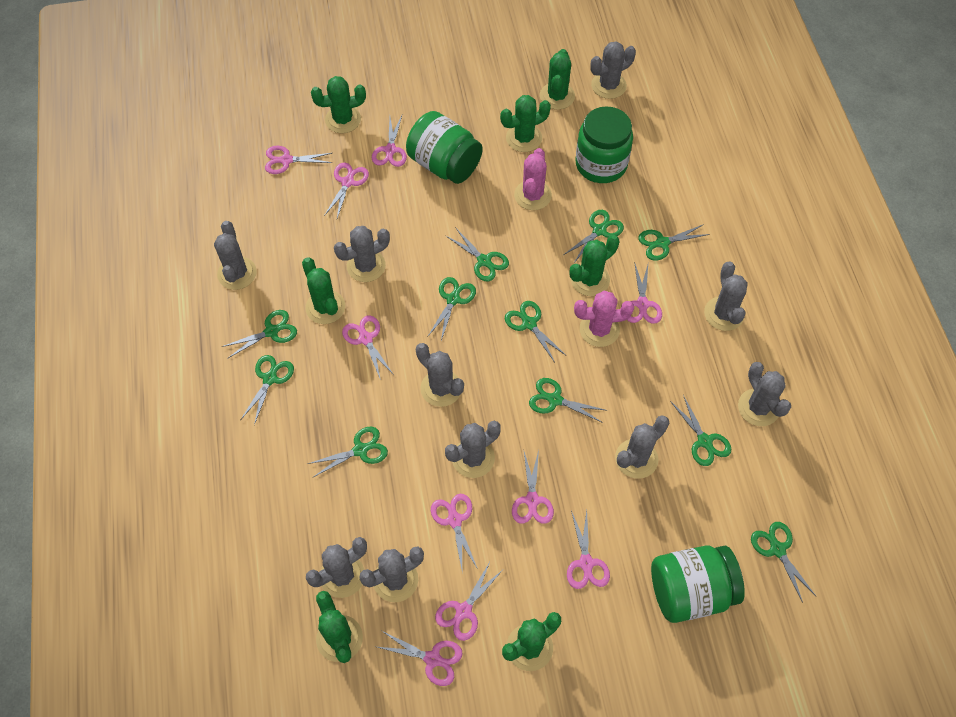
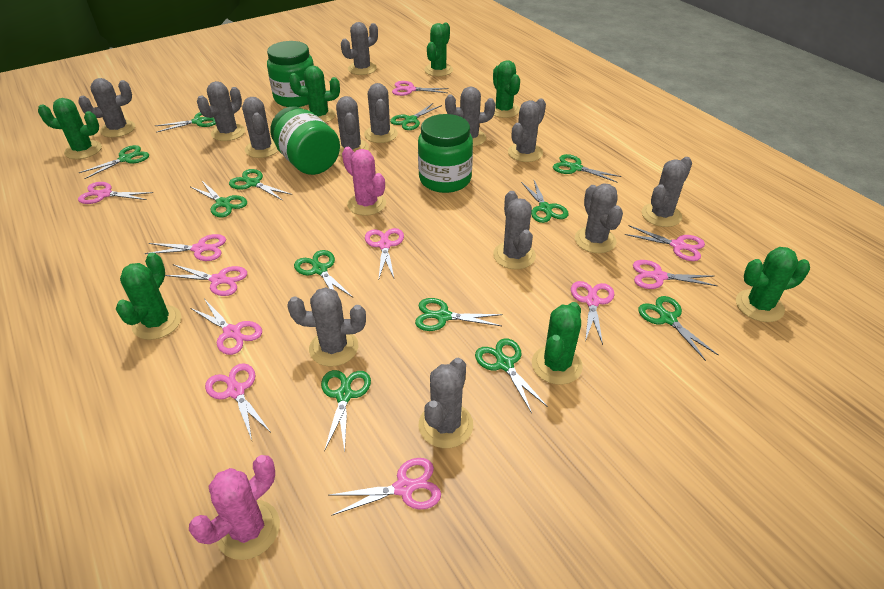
green scissors: [222,310,297,359] [241,355,294,425] [307,427,388,477] [428,277,476,340] [446,227,509,281] [505,301,565,362] [529,378,608,423] [563,210,624,264] [638,224,710,261] [670,395,731,466] [751,522,817,603] = 11 -> [79,145,149,179] [155,112,216,133] [191,180,247,217] [229,169,292,201] [294,250,352,297] [321,370,371,452] [390,103,442,130] [415,298,503,331] [475,339,548,413] [521,180,569,223] [553,154,622,183] [638,296,718,361] = 12
grey cactus: [214,221,257,290] [306,537,367,598] [334,226,390,282] [359,546,424,602] [416,343,464,407] [445,421,501,478] [590,41,636,99] [615,415,669,479] [704,261,748,331] [738,362,791,426] = 10 -> [78,78,135,138] [197,81,245,141] [242,97,279,158] [287,287,366,367] [336,96,369,156] [341,22,378,75] [364,83,398,143] [419,358,473,448] [445,86,496,147] [493,191,536,269] [508,98,546,162] [575,184,623,253] [642,157,692,227] = 13
pink scissors: [265,146,333,174] [324,163,369,218] [342,316,394,380] [372,116,407,167] [377,631,463,686] [431,494,477,569] [435,560,503,641] [512,450,554,524] [567,510,610,589] [627,262,662,324] = 10 -> [78,182,153,204] [144,234,226,261] [165,264,247,296] [190,300,262,355] [205,363,270,440] [330,458,441,516] [365,228,404,278] [392,81,449,96] [571,281,614,345] [625,225,705,261] [633,260,718,289] = 11

